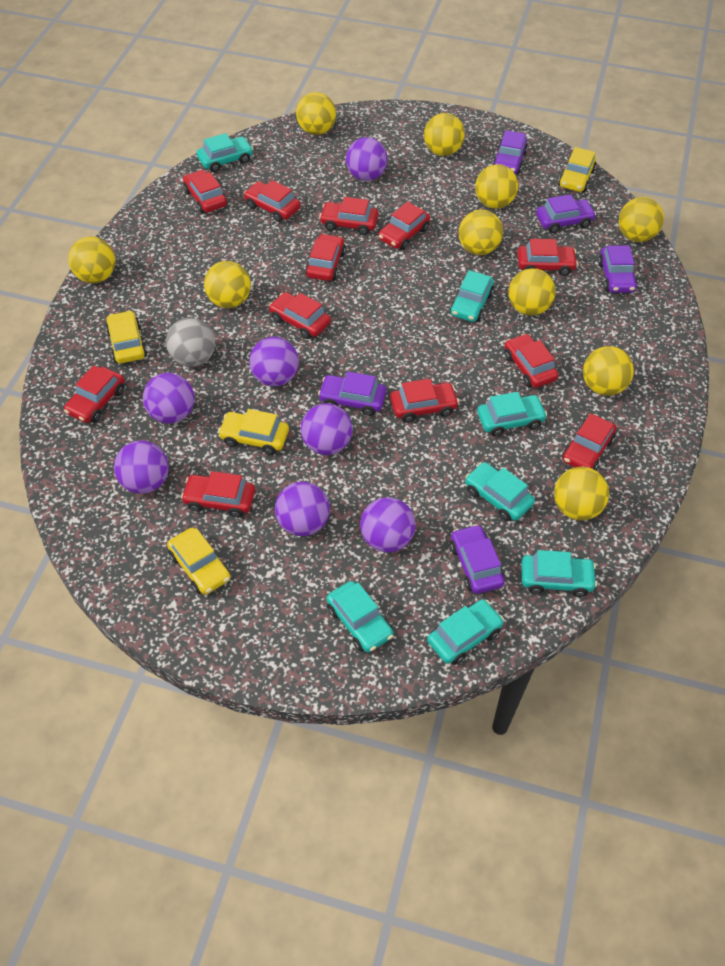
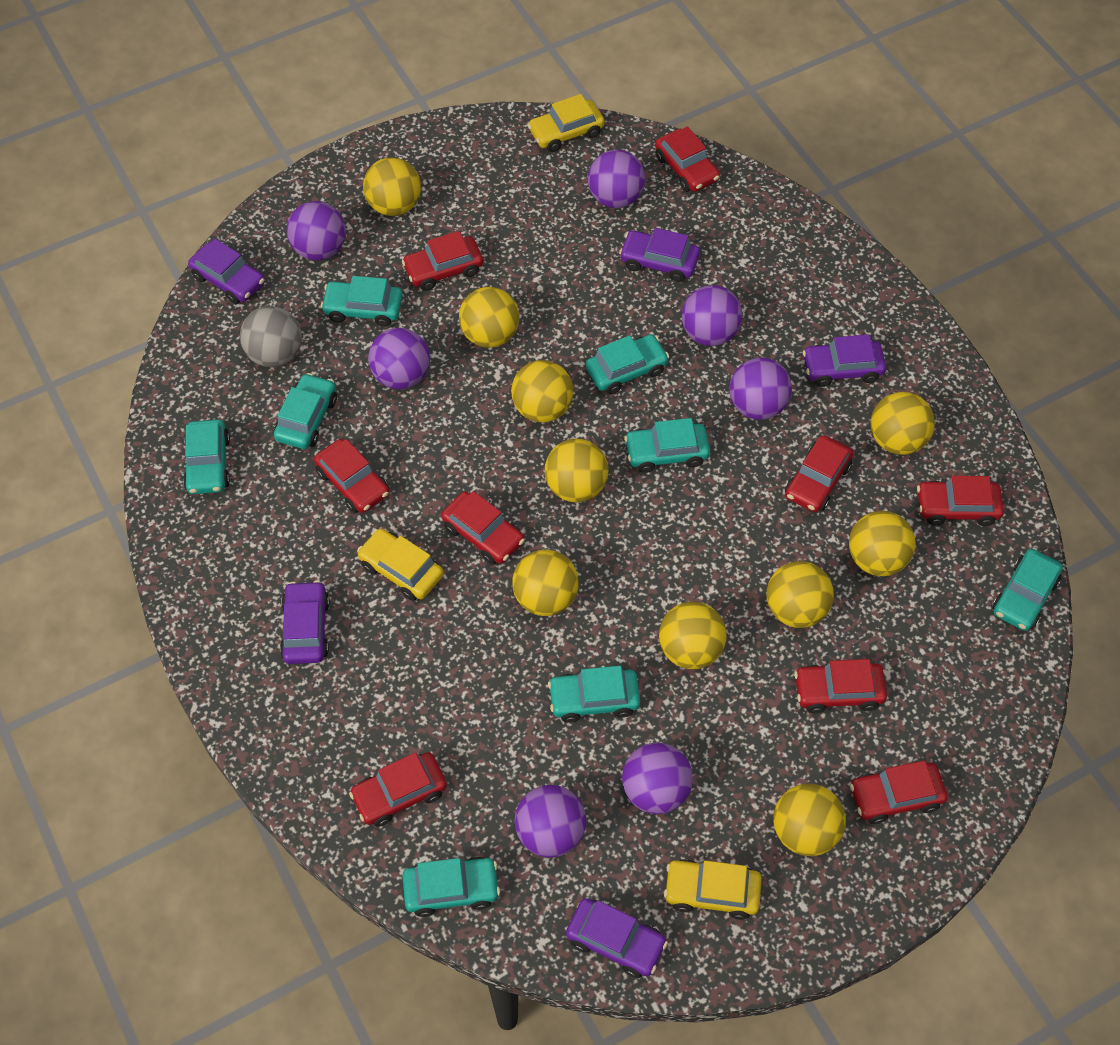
red car: [64,365,125,423] [181,471,255,518] [183,170,227,213] [244,180,300,222] [269,292,331,339] [305,234,346,281] [319,197,378,235] [378,202,430,250] [390,379,459,423] [504,333,559,388] [517,239,578,276] [562,413,616,470] = 12 -> [314,439,389,513] [349,752,447,827] [402,231,483,291] [441,491,525,565] [655,126,720,192] [785,436,853,512] [794,659,887,713] [850,760,947,824] [917,476,1004,526] = 9
turquoise car: [197,133,253,172] [326,581,394,653] [427,599,504,665] [450,270,494,322] [465,462,535,522] [477,392,547,437] [521,550,597,597] = 7 -> [183,419,230,494] [274,373,337,449] [321,276,403,327] [402,857,500,917] [548,666,640,723] [585,334,669,394] [624,418,710,473] [992,549,1063,631] = 8
yellow car: [106,310,147,364] [167,528,230,595] [218,409,289,455] [558,147,597,192] = 4 -> [357,528,444,601] [528,94,605,152] [664,859,762,920] = 3

